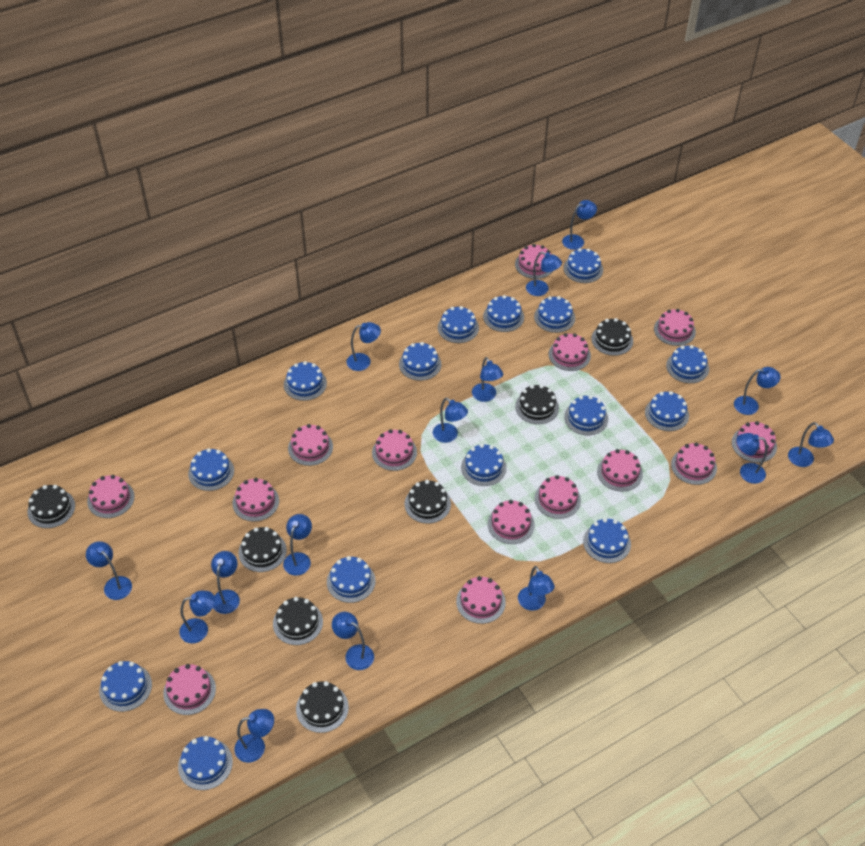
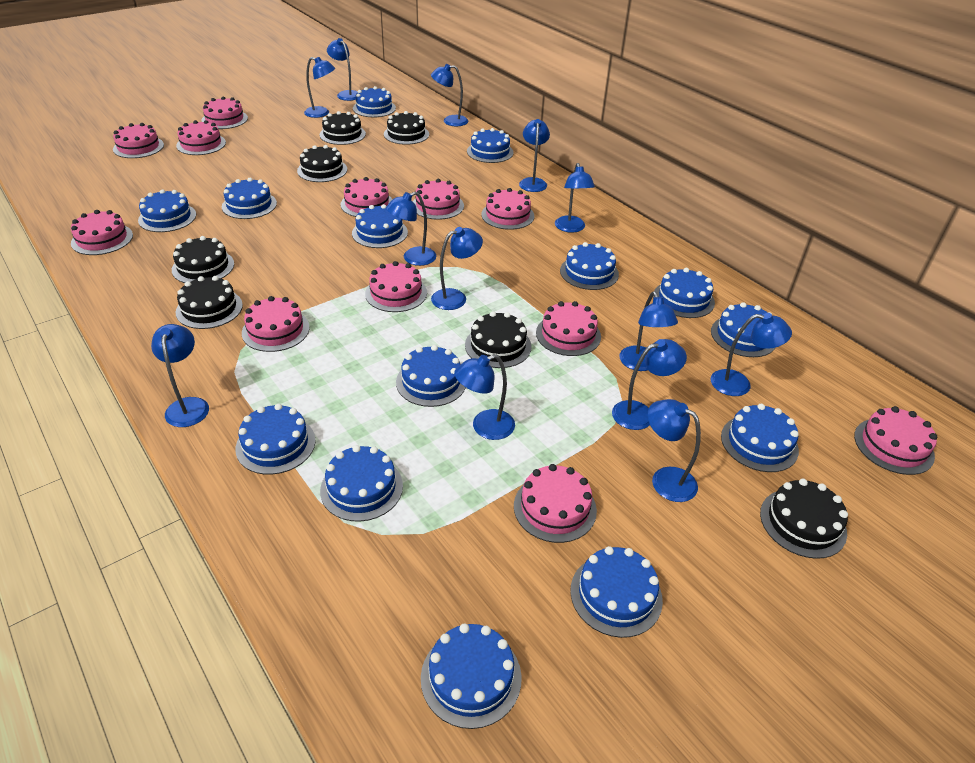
blue cake: [99,661,152,712] [178,736,233,790] [188,448,234,491] [284,361,327,401] [327,556,376,603] [399,342,441,381] [438,306,479,343] [461,444,507,486] [483,295,524,332] [534,296,575,333] [563,248,603,283] [564,395,608,435] [583,518,631,563] [645,391,689,431] [666,345,709,383] = 15 -> [138,189,196,232] [222,178,277,219] [235,404,315,475] [320,445,403,522] [352,204,408,248] [353,86,396,117] [396,345,466,407] [421,623,522,729] [467,128,514,163] [560,242,619,290] [570,546,663,638] [653,268,715,318] [711,302,775,357] [721,404,799,472] = 14
blue lamp: [86,541,132,600] [179,591,215,643] [211,551,240,614] [234,709,274,763] [283,514,312,576] [332,612,374,670] [347,322,381,371] [433,398,468,443] [472,357,503,402] [518,566,555,611] [526,252,562,296] [562,200,597,250] [734,367,780,415] [737,433,767,484] [788,422,834,467] = 15 -> [151,324,209,427] [304,57,335,118] [327,38,357,101] [386,191,436,266] [431,64,468,126] [431,227,483,310] [454,354,515,440] [519,119,550,192] [555,163,595,233] [612,339,687,430] [619,291,678,371] [648,399,701,502] [711,313,792,396] = 13
pink cake: [87,475,135,518] [163,664,216,715] [232,478,279,521] [288,424,333,466] [372,429,417,471] [456,576,506,624] [487,500,535,544] [515,244,553,279] [534,475,581,519] [549,333,591,371] [597,449,643,492] [654,309,696,346] [671,443,717,485] [732,421,777,463] = 14 -> [71,210,133,255] [113,123,164,158] [176,120,226,155] [201,97,248,129] [242,296,310,352] [341,177,393,217] [365,261,427,312] [413,179,464,220] [481,188,534,230] [514,464,597,543] [536,301,601,356] [854,406,937,475] = 12

